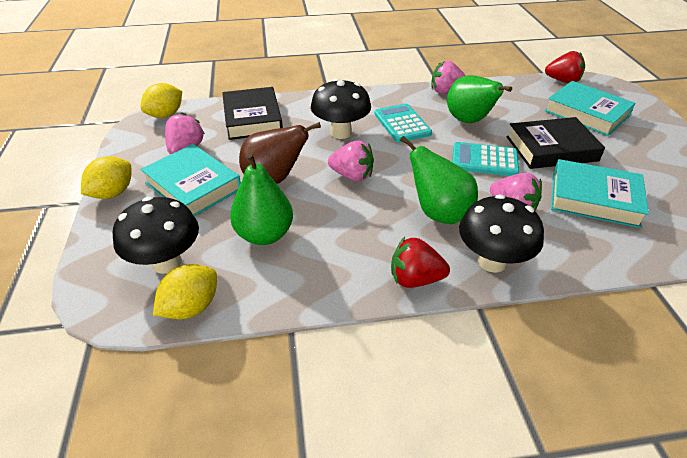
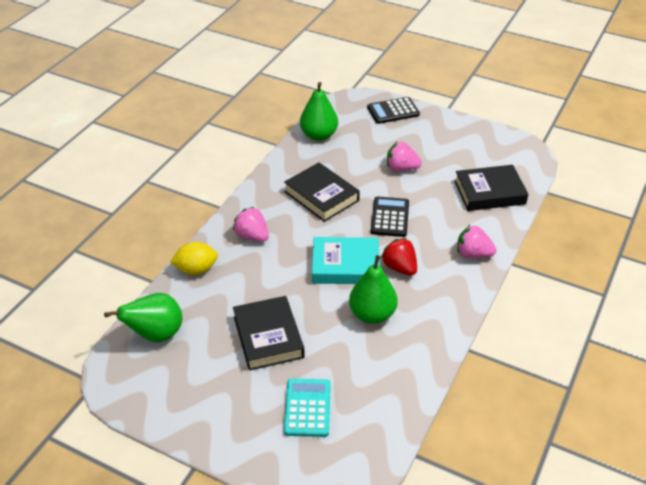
black book: [222,87,283,140] [507,117,605,169] = 2 -> [233,296,305,371] [284,162,360,222] [455,165,528,211] = 3
black calculator: none = 0 -> [367,97,420,124] [371,196,409,237] = 2
black mushroom: [113,197,199,274] [311,79,371,139] [459,195,544,273] = 3 -> none = 0
brown pear: [239,122,321,184] = 1 -> none = 0
pink strawberry: [165,112,205,154] [328,140,374,181] [431,61,466,94] [490,173,542,211] = 4 -> [233,207,269,242] [387,142,422,171] [457,225,496,258] = 3
red strawberry: [391,237,450,288] [545,51,585,83] = 2 -> [381,238,417,276] = 1
turquoise book: [140,144,241,216] [544,81,635,136] [551,159,649,228] = 3 -> [312,237,380,284] = 1
turquoise calculator: [374,104,432,143] [452,142,519,176] = 2 -> [284,379,331,437] = 1
yellow lemon: [81,156,132,199] [141,83,182,118] [153,264,217,319] = 3 -> [170,242,218,275] = 1

